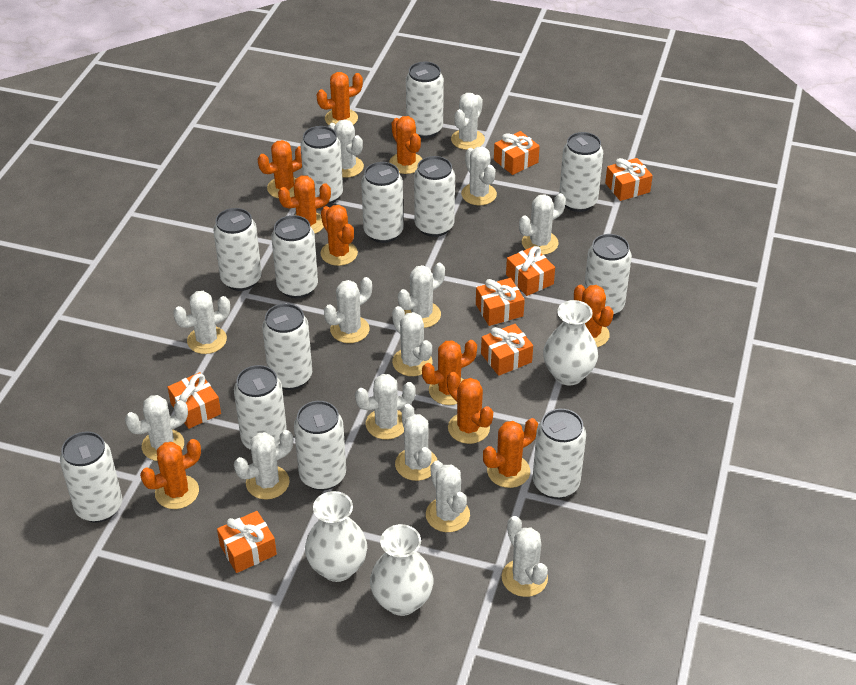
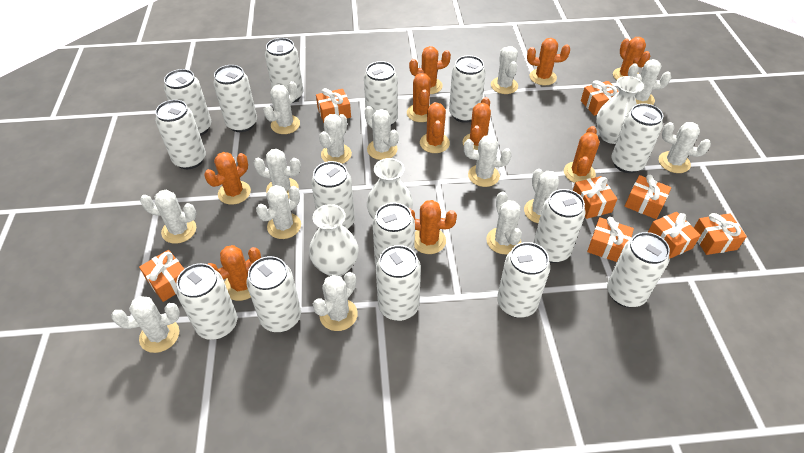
orange gift: [168,372,221,429] [217,511,277,573] [476,278,525,326] [481,324,533,376] [494,131,540,175] [506,246,555,296] [605,158,653,201] = 7 -> [139,250,184,302] [316,88,351,123] [573,176,617,219] [581,80,619,116] [587,217,634,262] [625,175,671,219] [648,212,701,259] [694,213,747,255] = 8
white can: [60,431,122,523] [213,208,262,291] [234,365,287,450] [262,303,312,390] [271,215,318,299] [294,401,346,491] [300,126,343,205] [361,162,403,243] [406,62,444,138] [414,156,455,237] [533,409,586,499] [559,132,603,212] [584,234,632,316] = 13 -> [155,100,206,169] [164,69,211,136] [176,263,237,340] [213,65,257,132] [246,256,301,332] [265,38,304,103] [311,161,355,229] [364,61,398,126] [372,203,415,265] [376,245,421,321] [449,55,486,123] [497,242,550,318] [533,189,586,263] [607,232,670,307] [611,103,663,173] = 15

